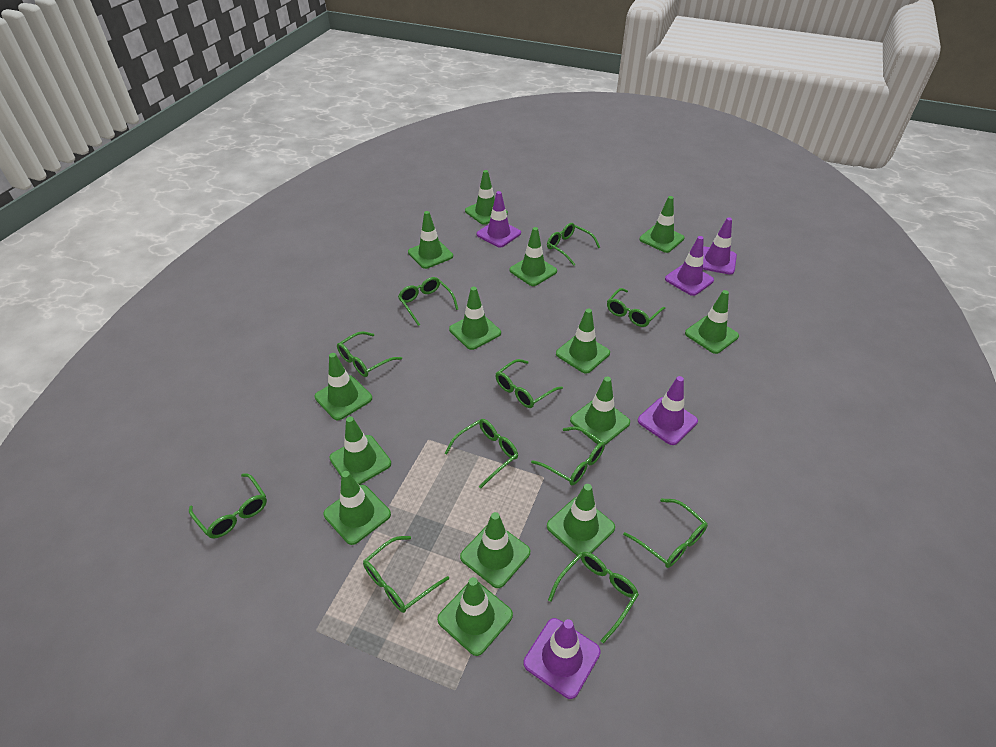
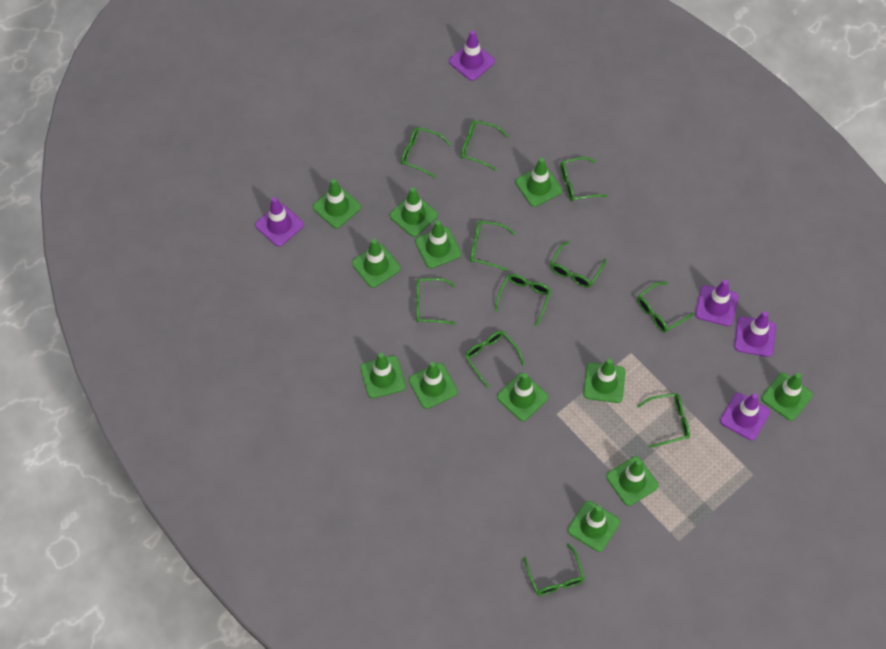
green traffic cone: [315,353,372,420] [323,471,391,545] [330,416,391,485] [408,211,453,269] [437,577,513,656] [449,287,501,350] [460,512,530,588] [465,170,508,225] [509,227,557,286] [547,484,615,556] [556,309,610,374] [570,377,630,445] [639,196,684,253] [685,290,739,354] = 14 -> [313,179,361,228] [352,239,400,288] [360,353,406,399] [390,187,438,237] [409,362,458,409] [415,220,461,268] [497,373,548,421] [515,158,562,207] [568,501,620,552] [583,359,625,403] [606,456,658,506] [761,373,812,421] = 12

